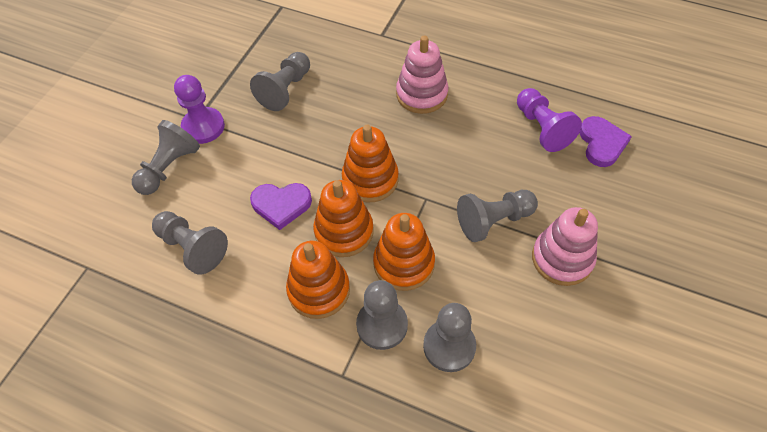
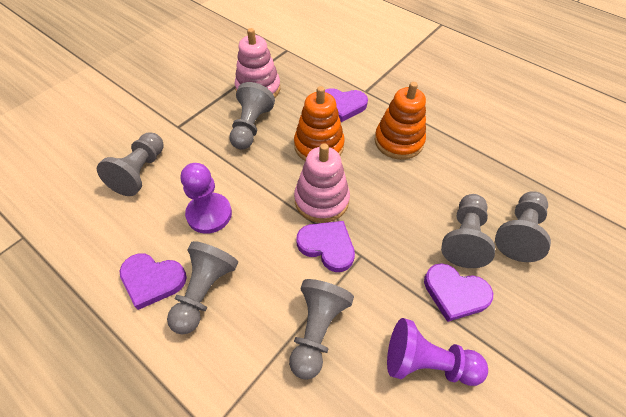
orange stacking toy: [286,241,350,319] [313,180,373,257] [342,125,399,202] [373,213,435,291] = 4 -> [294,86,345,161] [375,82,426,160] = 2
purple heart: [250,183,312,230] [579,116,632,167] = 2 -> [120,253,187,310] [296,221,355,272] [325,88,368,122] [424,263,493,322] = 4

